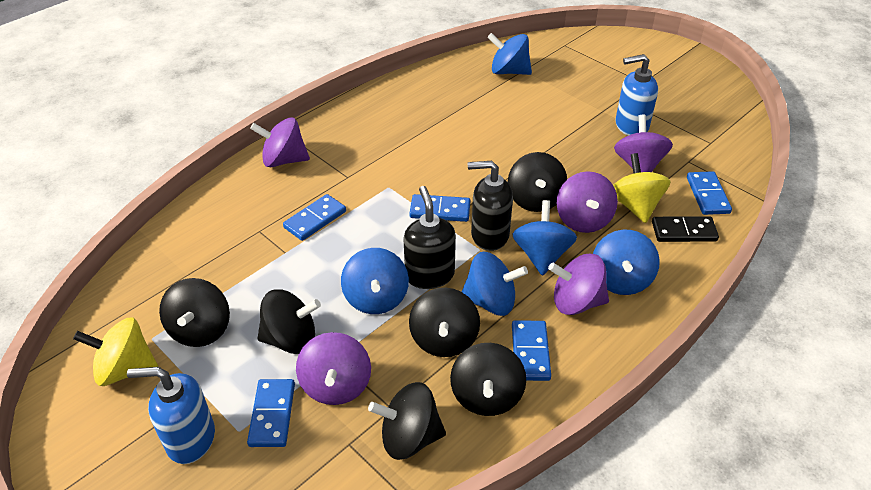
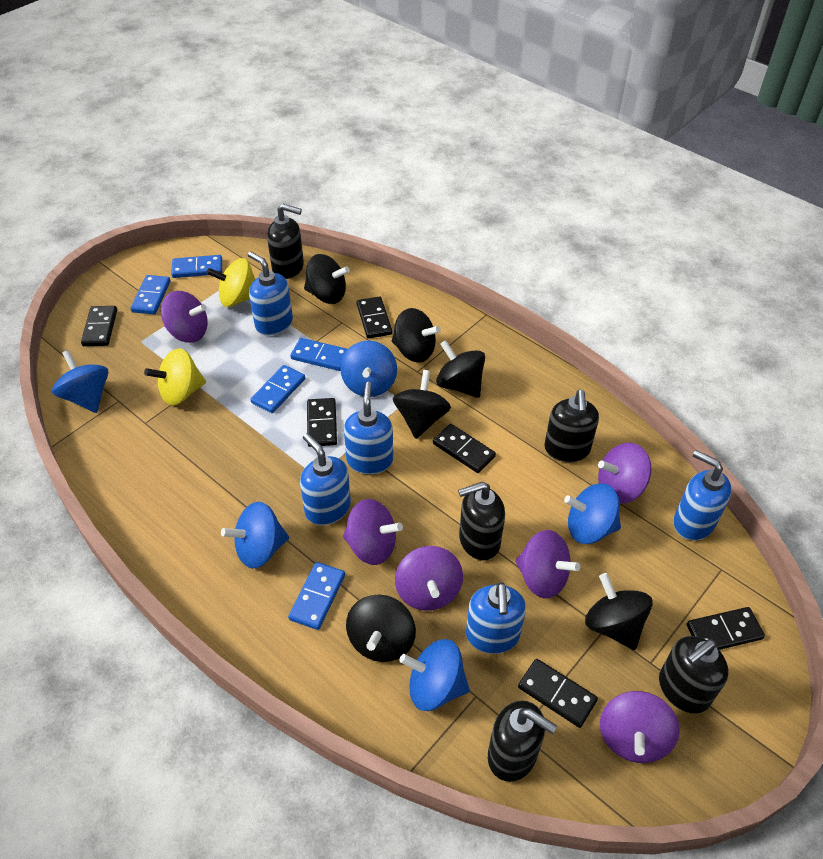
black domino: [652,216,719,242] = 1 -> [81,306,117,346] [307,398,337,447] [357,296,392,339] [433,424,496,473] [518,659,598,728] [687,607,765,650] = 6
black soap dispenser: [403,186,456,289] [468,161,513,251] = 2 -> [267,204,304,279] [458,482,505,561] [488,700,557,782] [544,390,599,462] [659,636,729,713] = 5
blue soap dispenser: [127,367,215,464] [616,54,658,136] = 2 -> [248,252,293,336] [300,433,351,525] [344,382,393,474] [466,582,526,654] [674,450,731,540] = 5
purple spinning top: [250,117,310,167] [296,332,371,405] [548,254,609,315] [557,171,618,233] [614,115,673,172] = 5 -> [161,291,208,343] [343,499,403,565] [395,546,463,611] [515,530,580,598] [598,443,651,504] [600,691,680,763] = 6

